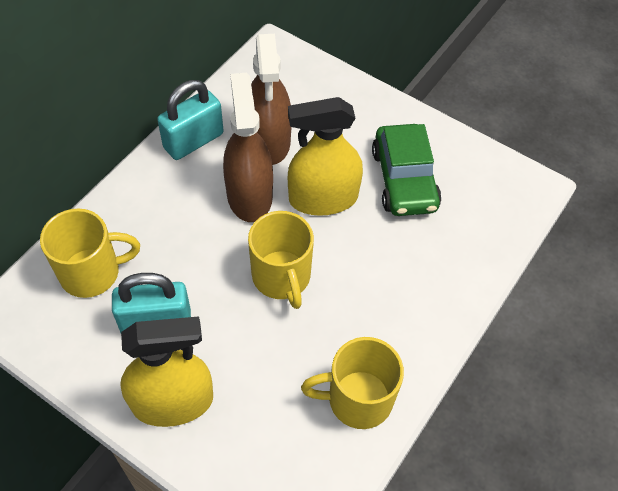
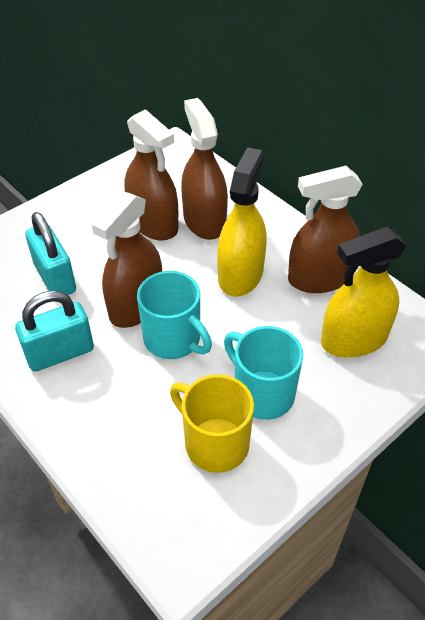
brown spray bottle: [223,73,273,222] [251,34,292,165] = 2 -> [92,191,162,328] [124,109,178,241] [181,98,228,240] [288,166,363,293] = 4
green car: [372,124,441,216] = 1 -> none = 0
turquoise mug: none = 0 -> [137,271,212,359] [224,326,303,420] = 2
yellow mug: [40,208,140,298] [248,211,314,309] [301,337,404,429] = 3 -> [170,374,254,473] = 1

